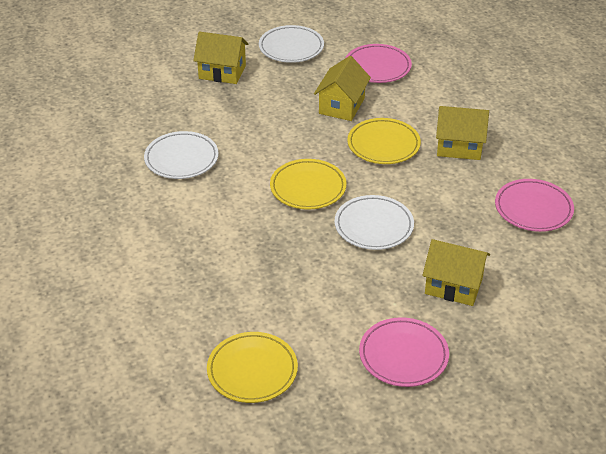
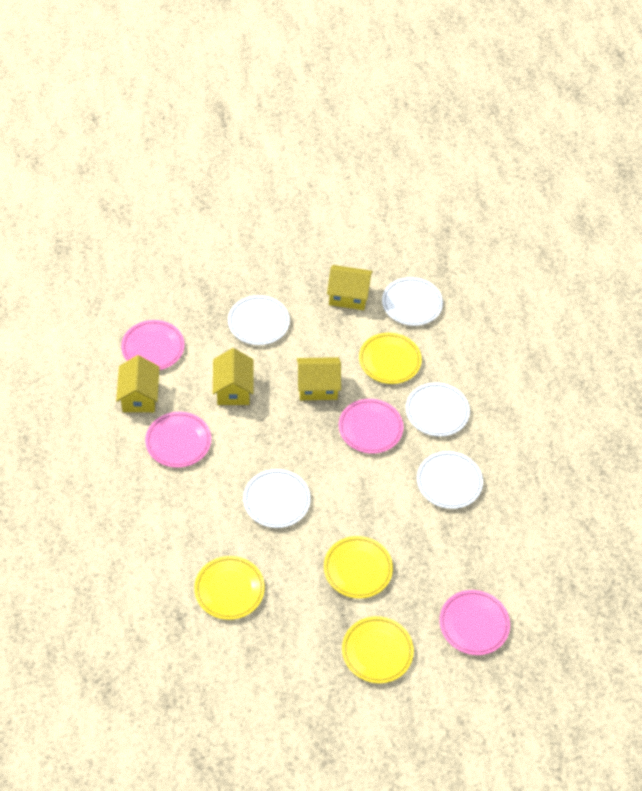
pink plate: [346,44,412,83] [359,317,449,387] [495,179,574,232] = 3 -> [121,320,185,370] [145,412,211,468] [339,399,403,454] [439,590,510,655] = 4
white plate: [144,131,219,179] [259,25,324,63] [335,195,414,250] = 3 -> [228,295,290,345] [243,469,311,528] [382,277,443,326] [406,382,470,437] [417,451,483,509] = 5
yellow plate: [207,332,298,403] [270,159,347,210] [347,118,421,164] = 3 -> [194,556,265,620] [324,536,393,599] [342,616,414,683] [359,333,422,384] = 4

